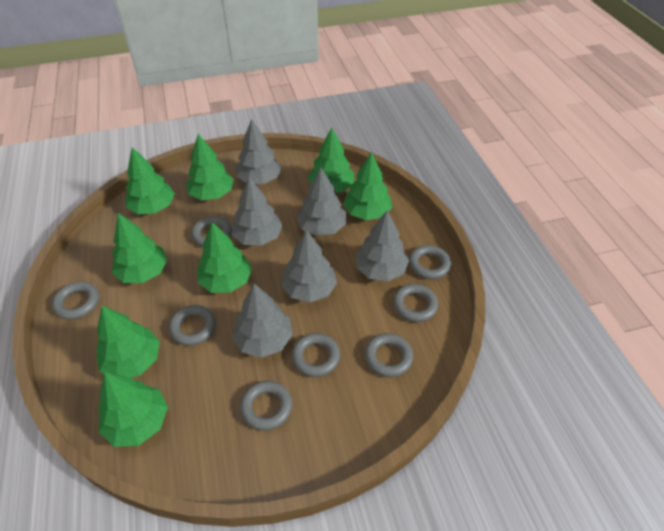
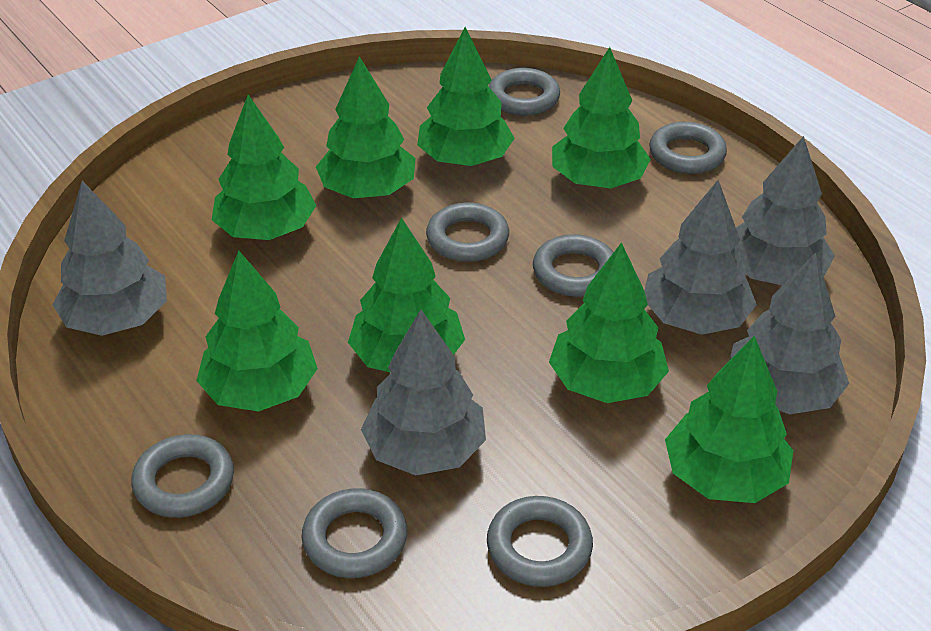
grey ring: [52,282,99,320] [169,305,216,346] [191,216,232,247] [240,381,292,430] [292,333,340,377] [365,333,413,377] [393,284,438,322] [409,245,451,279] = 8 -> [131,434,234,518] [301,488,407,578] [426,202,509,262] [487,496,593,587] [489,68,560,116] [533,234,614,297] [649,122,727,174] = 7
grey tree: [232,177,283,246] [232,284,293,358] [236,119,282,184] [281,230,337,303] [296,168,346,236] [356,210,409,281] = 6 -> [52,181,167,336] [361,309,486,475] [644,180,757,335] [730,253,849,414] [736,136,835,285] = 5

